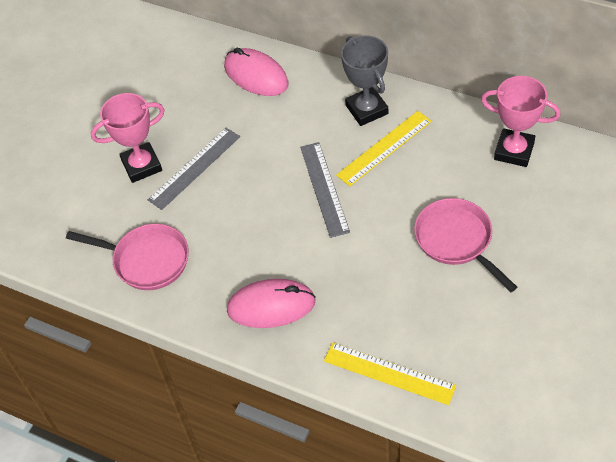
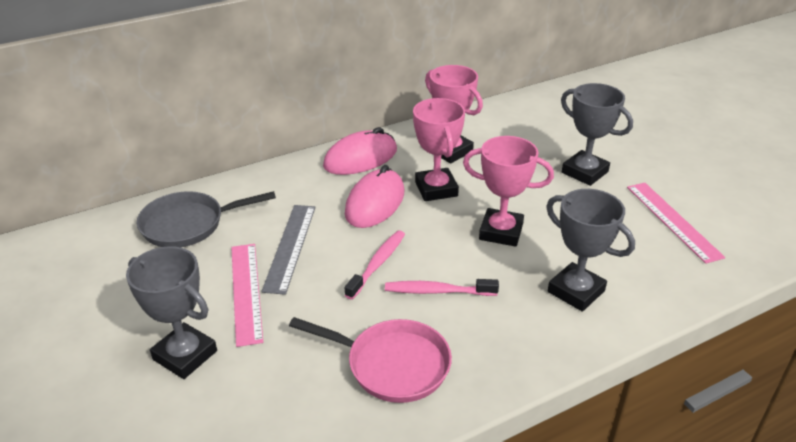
grey pan: none = 0 -> [137,191,276,247] = 1
grey ruler: [148,128,240,210] [300,142,350,238] = 2 -> [261,205,316,295] = 1
grey trophy: [341,35,388,126] = 1 -> [126,246,217,379] [546,189,635,312] [561,83,633,186] = 3
pink pan: [66,224,189,290] [414,198,517,292] = 2 -> [289,317,452,403] = 1
pink ruler: none = 0 -> [231,244,263,347] [627,183,725,264] = 2
pink toothbrush: none = 0 -> [345,230,405,300] [385,279,499,296] = 2
pink trophy: [91,93,165,183] [481,76,560,167] = 2 -> [413,98,465,201] [425,65,483,163] [463,136,554,247] = 3
yellow ruler: [324,342,456,405] [336,111,432,186] = 2 -> none = 0

